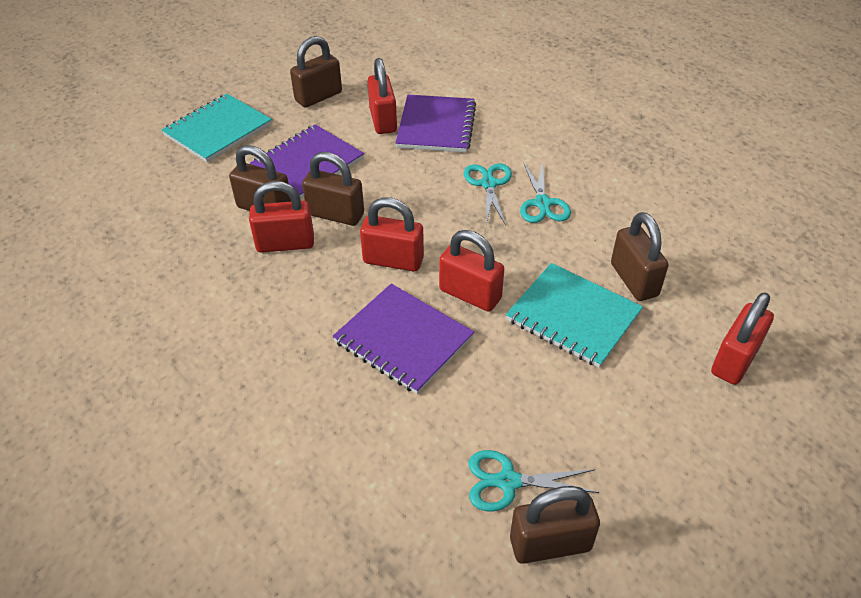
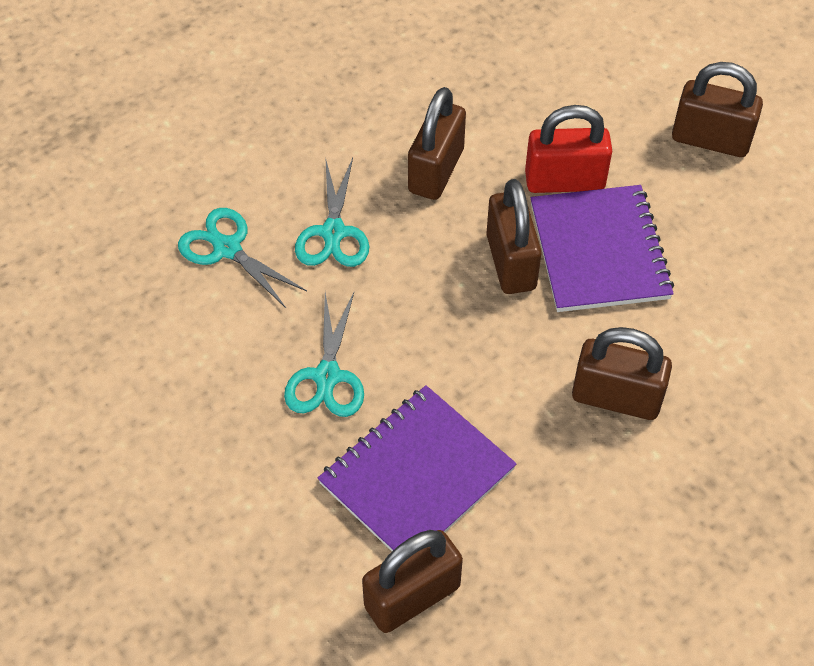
purple notebook: [250,124,364,199] [333,284,474,394] [396,95,476,152] = 3 -> [317,385,517,551] [531,185,674,312] = 2
red padlock: [249,181,314,253] [360,198,424,271] [367,58,397,134] [439,230,504,312] [711,293,774,385] = 5 -> [525,105,612,193] = 1
turquoise notebook: [162,94,272,163] [506,263,643,368] = 2 -> none = 0

